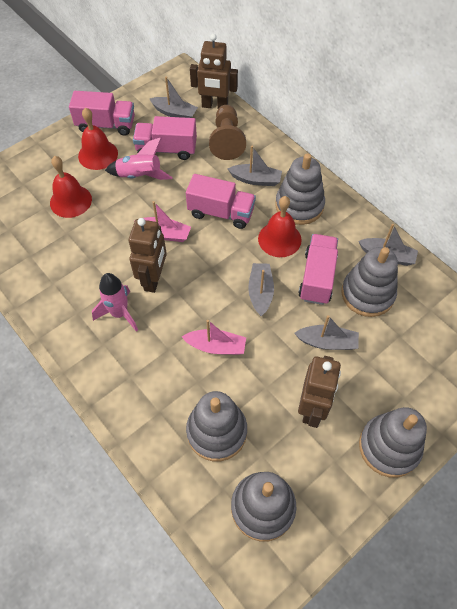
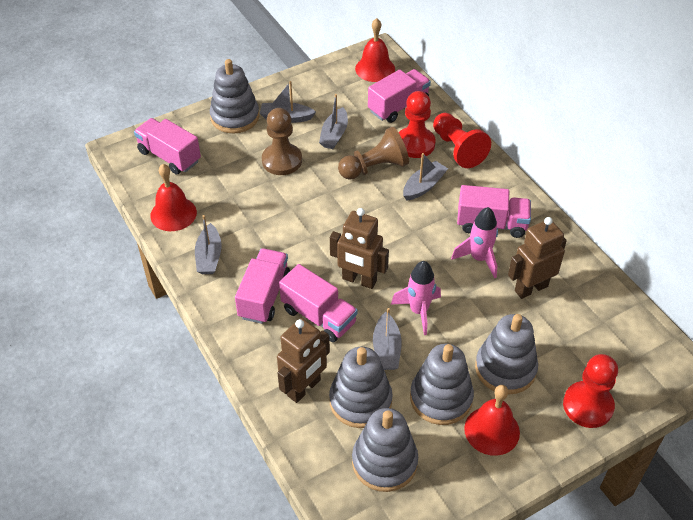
brown pawn: [209,105,246,160] = 1 -> [262,108,302,175] [338,127,409,180] = 2
pink boat: [134,201,191,242] [182,320,246,355] = 2 -> none = 0
pink truck: [69,91,135,136] [133,116,197,160] [186,174,256,229] [298,234,338,305] = 4 -> [134,118,201,174] [235,248,290,324] [279,264,358,342] [368,69,431,123] [457,185,531,238] = 5
red pawn: none = 0 -> [399,91,436,158] [433,113,491,168] [563,354,618,428] = 3

